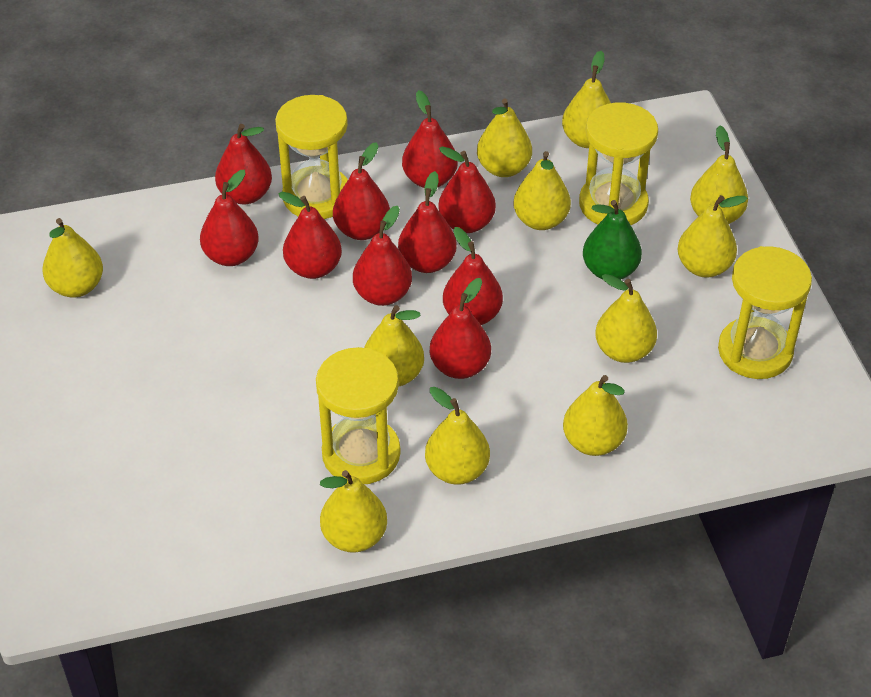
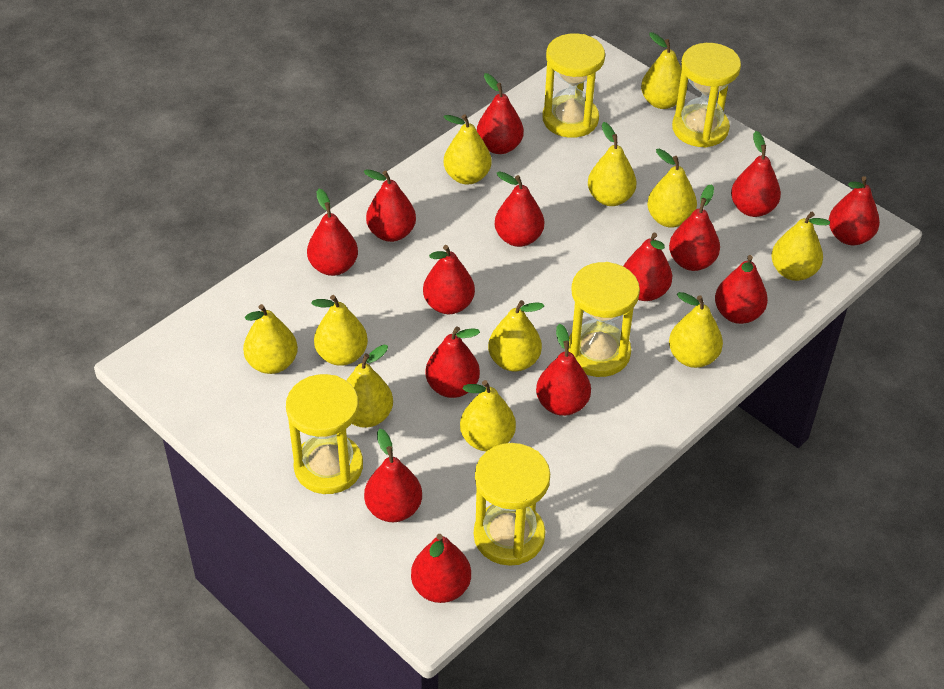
green pear: [583,200,642,280] = 1 -> none = 0
red pear: [200,170,259,266] [215,124,272,205] [278,192,342,279] [333,142,390,240] [353,206,412,306] [398,171,457,273] [402,90,458,188] [430,278,491,379] [438,146,496,233] [443,227,503,325] = 10 -> [307,189,358,276] [363,169,416,242] [364,429,422,522] [411,534,471,603] [423,245,475,314] [425,326,480,398] [477,73,524,154] [494,171,544,247] [536,324,591,416] [623,233,672,301] [669,184,720,271] [715,255,768,324] [731,131,781,217] [829,176,880,245] = 14
yellow hourglass: [275,95,348,219] [316,347,401,484] [579,102,658,225] [718,246,812,379] = 4 -> [286,374,363,494] [474,443,550,566] [542,34,605,138] [569,262,640,377] [672,43,741,148] = 5

